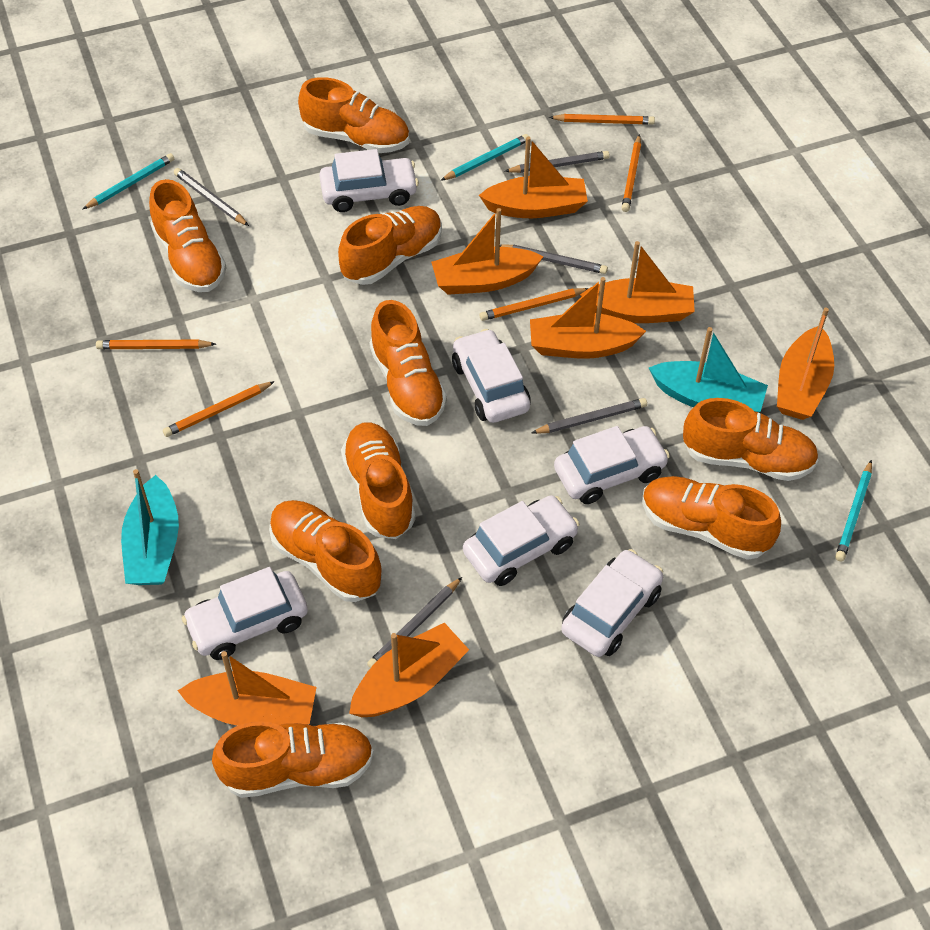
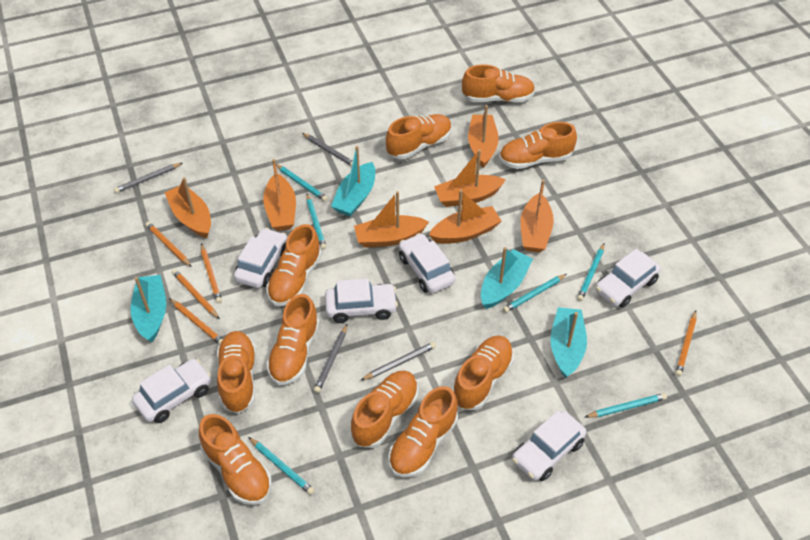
grey pencil: [174,168,249,226] [367,577,462,668] [500,244,608,274] [505,151,610,173] [532,398,647,434] = 5 -> [114,163,182,193] [302,133,353,166] [314,324,347,393] [361,342,436,380] = 4
orange shoe: [149,179,227,292] [212,721,374,798] [269,500,382,602] [298,77,409,153] [338,206,442,285] [341,422,416,539] [369,300,447,426] [642,476,781,560] [683,398,819,481] = 9 -> [199,414,272,505] [217,331,256,414] [266,224,322,306] [266,294,320,385] [351,371,419,448] [386,114,452,159] [388,386,458,477] [453,336,514,410] [462,65,535,102] [499,122,577,169] = 10
turquoise boat: [121,469,179,585] [649,327,768,412] = 2 -> [130,275,166,343] [331,146,375,217] [481,247,533,309] [550,307,587,378] = 4
turquoise pencil: [83,153,174,209] [440,134,529,181] [835,460,872,562] = 3 -> [248,437,315,495] [276,164,328,201] [306,194,326,250] [503,274,567,313] [577,244,605,301] [585,393,667,418] = 6

